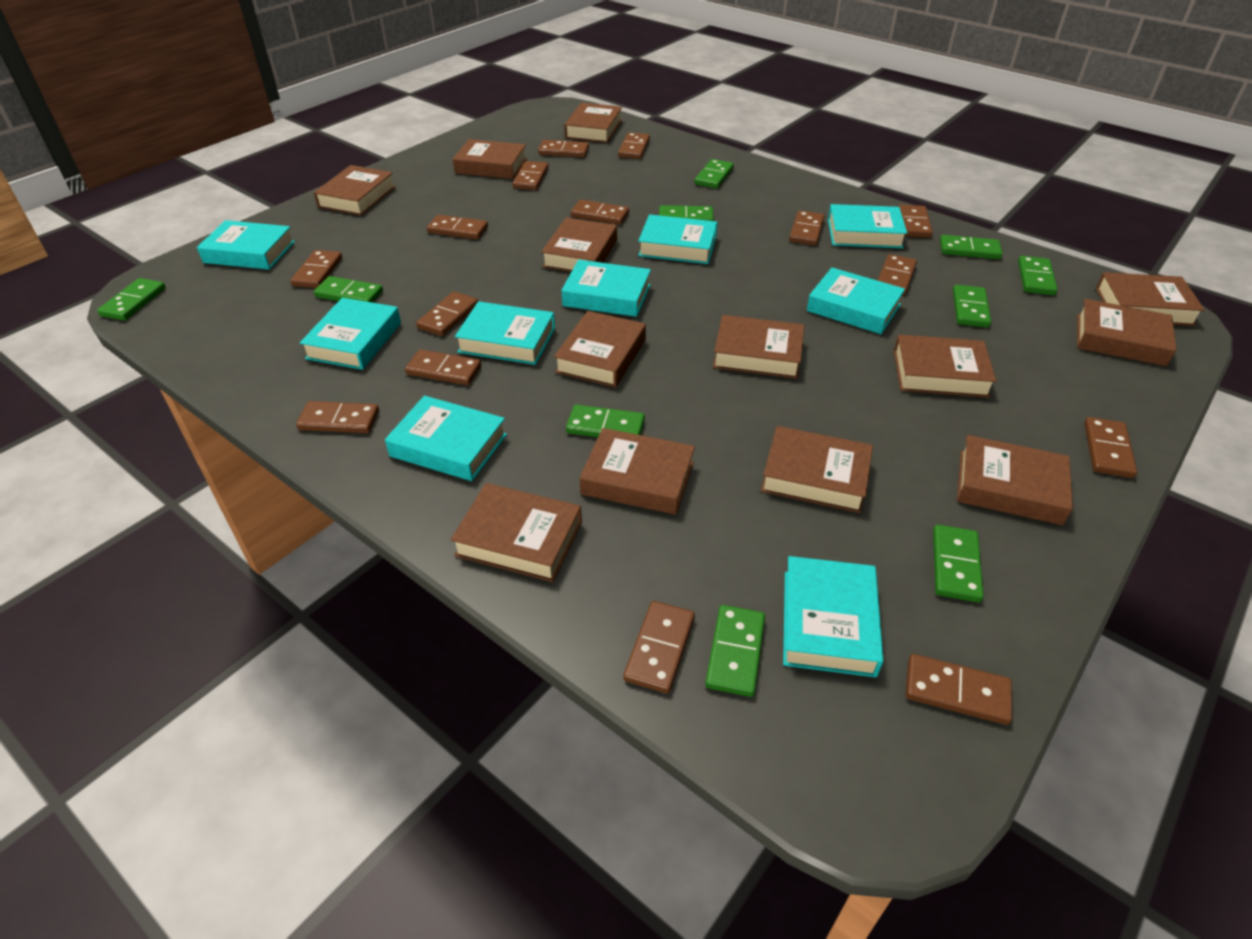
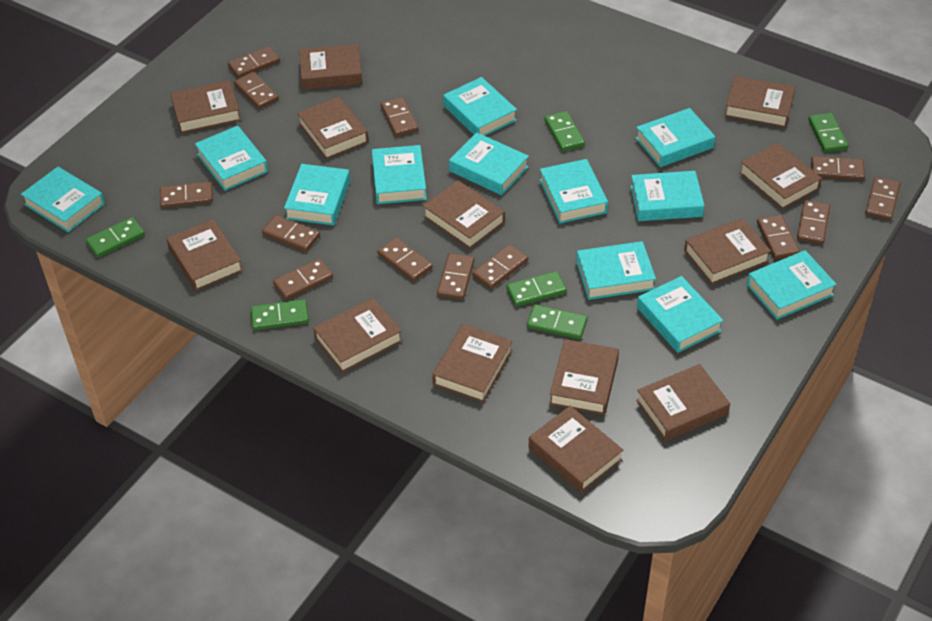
brown domino: [290,250,342,288] [296,401,379,433] [405,349,481,385] [416,291,478,336] [427,215,488,239] [512,161,549,190] [538,140,589,157] [571,200,629,225] [618,132,650,159] [624,601,695,693] [789,211,825,245] [877,254,917,294] [899,205,933,238] [906,654,1012,725] [1084,417,1137,478] = 15 -> [160,181,213,208] [228,46,280,78] [234,72,279,109] [262,215,320,252] [273,258,333,300] [377,237,433,281] [381,97,418,137] [437,253,475,300] [472,244,528,289] [757,214,800,259] [797,200,830,244] [811,156,865,180] [865,177,901,221] = 13
green domino: [97,278,166,321] [314,276,383,303] [566,404,645,437] [659,205,714,221] [694,159,734,189] [705,605,765,697] [933,525,984,603] [940,235,1003,259] [953,285,991,328] [1018,256,1058,295] = 10 -> [86,217,145,258] [251,299,309,330] [507,271,567,307] [527,304,588,339] [545,111,585,151] [808,113,848,152] = 6
turquoise book: [197,220,295,270] [300,298,401,370] [385,396,507,481] [455,301,555,365] [561,260,651,317] [638,214,718,264] [783,556,884,677] [807,268,905,334] [828,204,907,248] = 9 -> [21,167,105,232] [195,126,268,191] [284,164,350,225] [372,145,427,204] [443,77,517,136] [449,132,529,195] [540,159,608,223] [576,241,656,300] [630,171,705,221] [635,108,715,167] [637,276,723,353] [747,250,837,320] = 12

